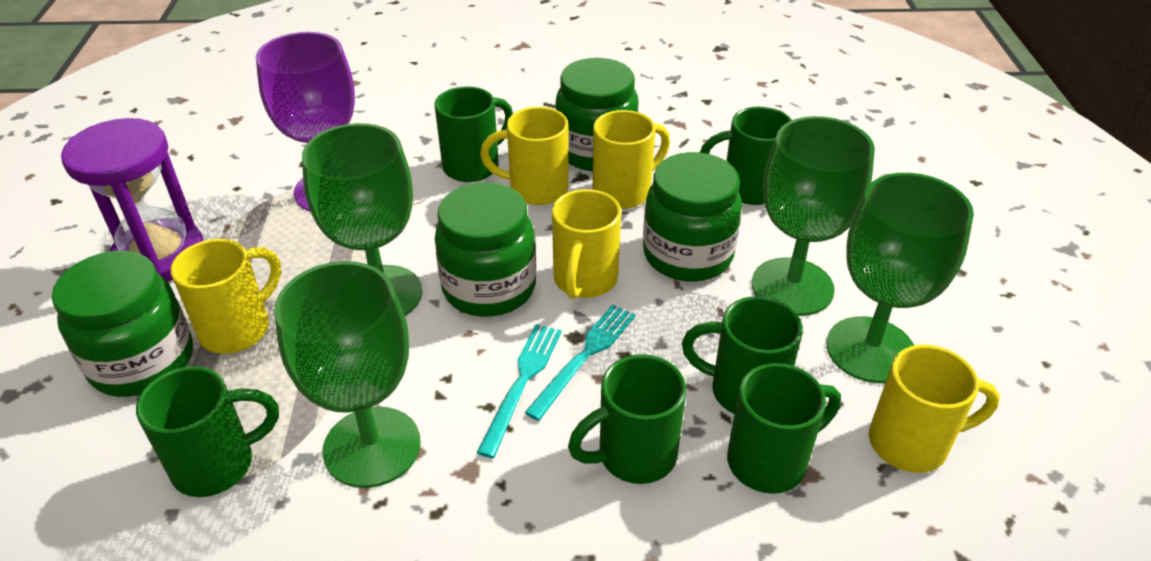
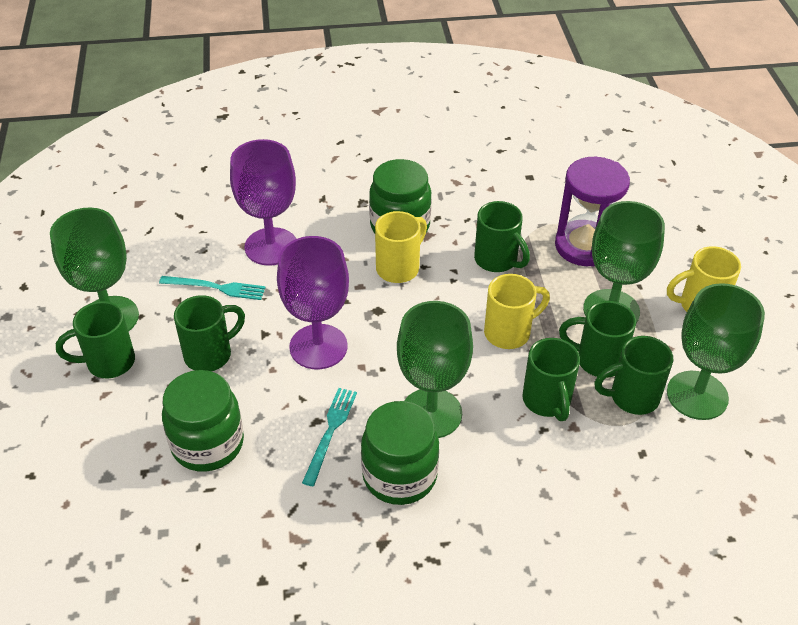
green jar: [52,251,193,397] [435,182,536,317] [556,58,639,171] [643,152,742,282] = 4 -> [162,370,244,472] [361,401,439,505] [369,159,432,233] = 3
purple goblet: [256,32,355,212] = 1 -> [230,139,296,266] [277,236,349,369] = 2
yellow mug: [171,239,281,354] [480,107,569,205] [552,189,621,299] [593,110,670,209] [869,345,1000,473] = 5 -> [375,211,427,283] [484,274,550,349] [667,246,741,312] = 3

